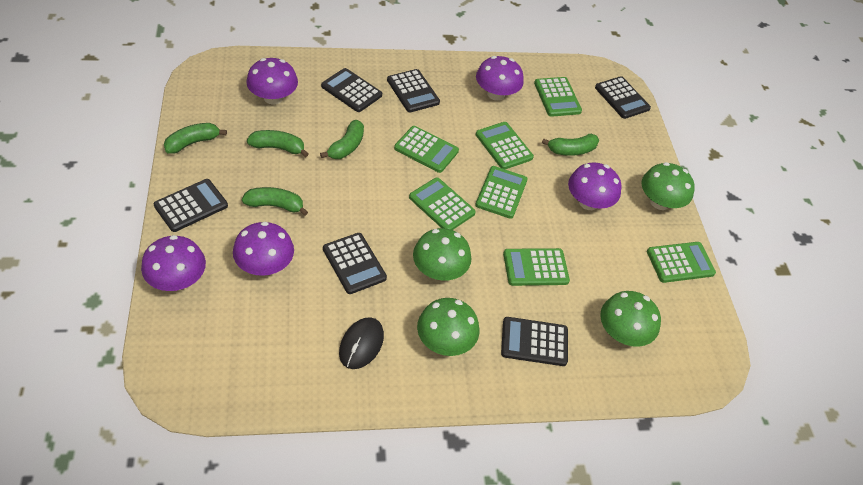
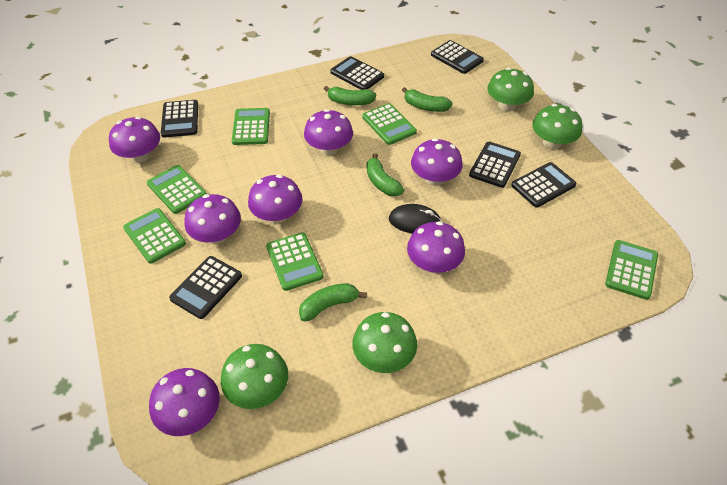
green banana: [164,123,227,154] [242,187,308,216] [247,130,309,157] [320,120,364,159] [542,134,599,156] = 5 -> [299,283,367,321] [324,86,376,105] [367,153,404,196] [402,87,453,112] = 4
green calculator: [394,126,459,173] [409,178,476,230] [475,166,528,219] [476,122,534,169] [503,248,570,286] [534,77,582,117] [647,242,716,283] = 7 -> [123,208,186,264] [147,165,207,214] [232,108,270,145] [266,232,324,291] [362,103,417,145] [605,240,658,300] = 6
purple mushroom: [141,235,206,291] [233,222,294,276] [246,58,298,104] [476,56,524,101] [568,162,622,210] = 5 -> [109,117,160,163] [149,368,220,436] [185,194,241,244] [248,175,303,224] [304,109,353,155] [407,221,465,273] [411,138,463,186] = 7

